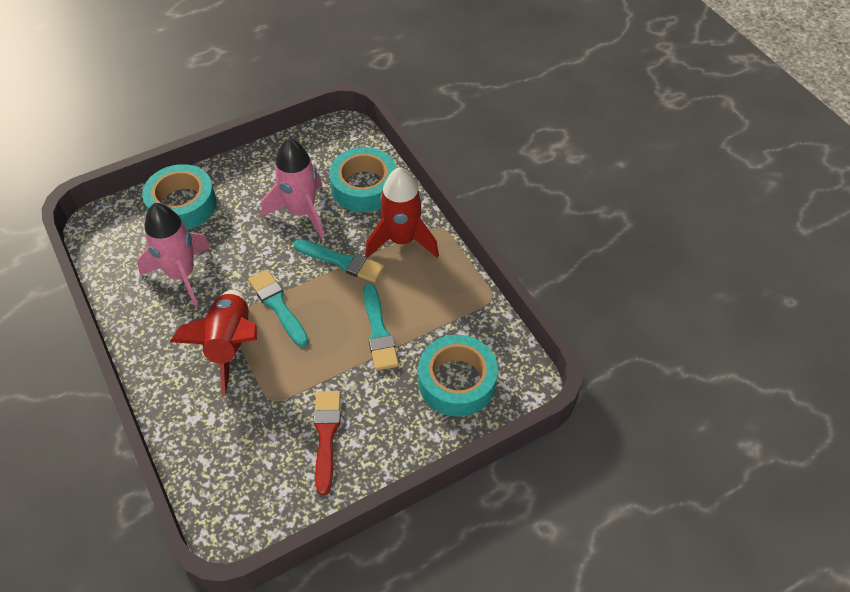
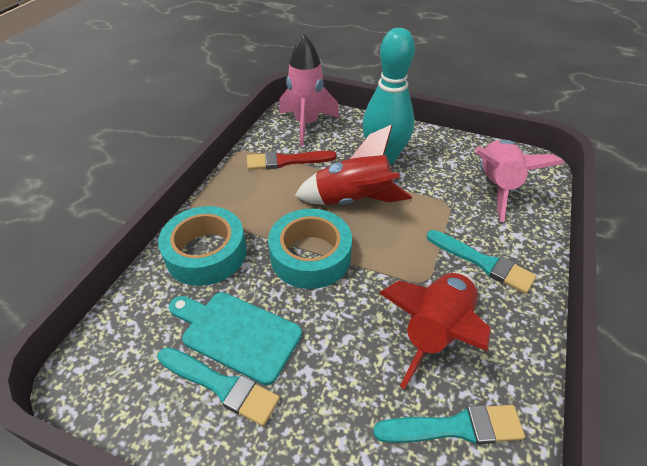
turquoise bowling pin: none = 0 -> [363,28,415,165] = 1
turquoise cutting board: none = 0 -> [169,292,302,385] = 1
turquoise tape: [142,164,217,230] [329,147,397,212] [418,335,498,417] = 3 -> [158,206,247,286] [268,209,352,289] = 2

